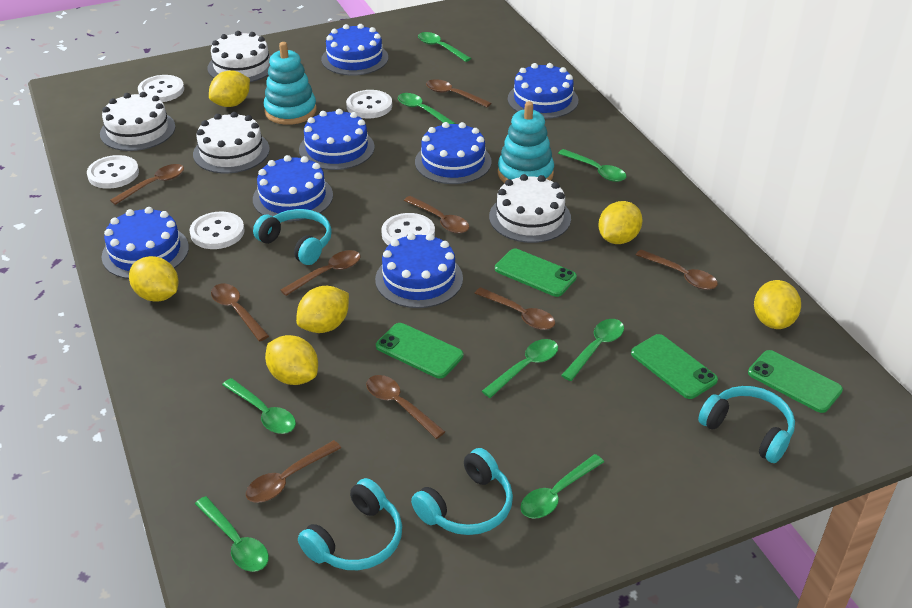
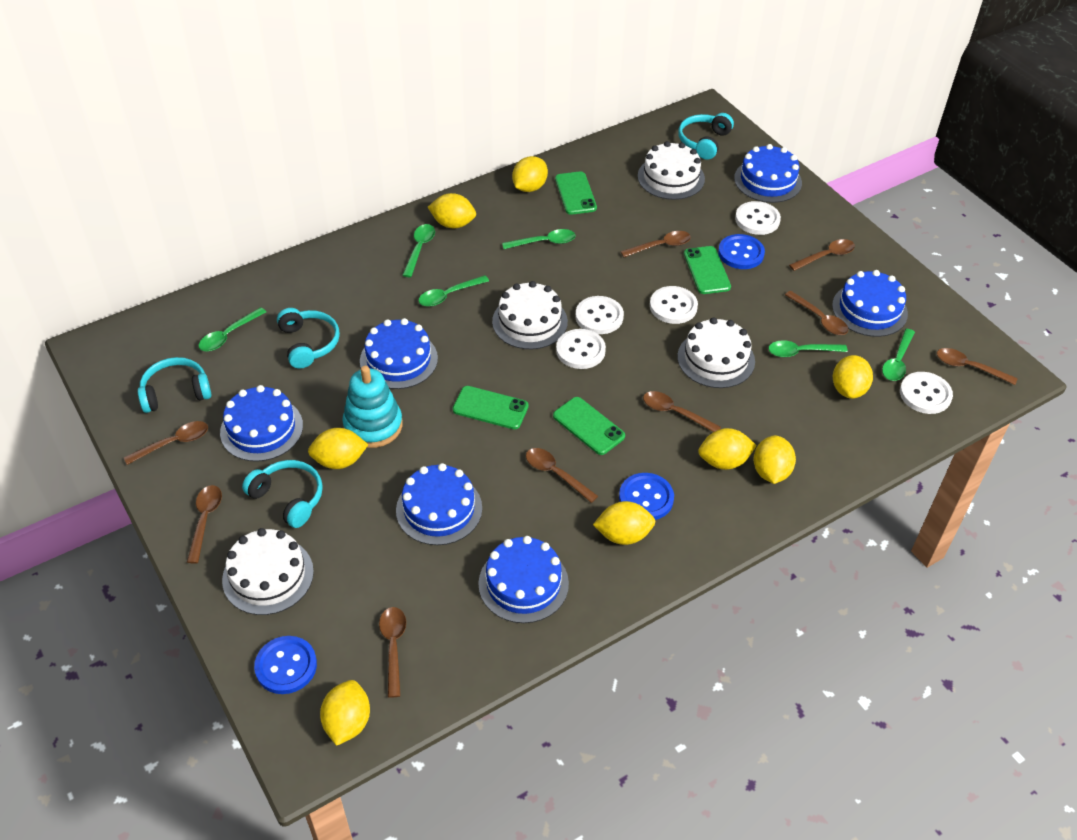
blue button: none = 0 -> [254,636,317,694] [619,473,674,520] [718,234,765,269] = 3
blue cake: [102,207,189,279] [253,155,333,222] [299,109,375,170] [321,24,388,76] [375,233,463,308] [415,122,492,184] [508,63,578,119] = 7 -> [220,385,303,462] [360,318,438,389] [396,463,482,545] [478,536,569,623] [734,144,802,203] [832,270,908,337] = 6
green spoon: [195,496,269,572] [222,378,296,434] [398,93,456,124] [418,32,471,62] [482,339,558,398] [520,454,604,519] [558,149,626,182] [561,319,624,381] = 8 -> [199,307,266,351] [403,224,435,277] [418,275,489,307] [502,229,575,249] [768,340,848,357] [882,328,915,381] = 6
turquoise stacking toy: [264,42,317,125] [498,101,554,183] = 2 -> [342,366,403,448] = 1
yellow lemon: [129,256,179,302] [209,70,250,107] [265,335,318,385] [296,286,349,333] [598,201,643,244] [754,280,801,329] = 6 -> [308,428,368,469] [320,680,370,746] [428,193,476,228] [512,156,548,192] [593,501,656,545] [698,428,757,470] [753,435,796,484] [833,355,873,399] = 8

